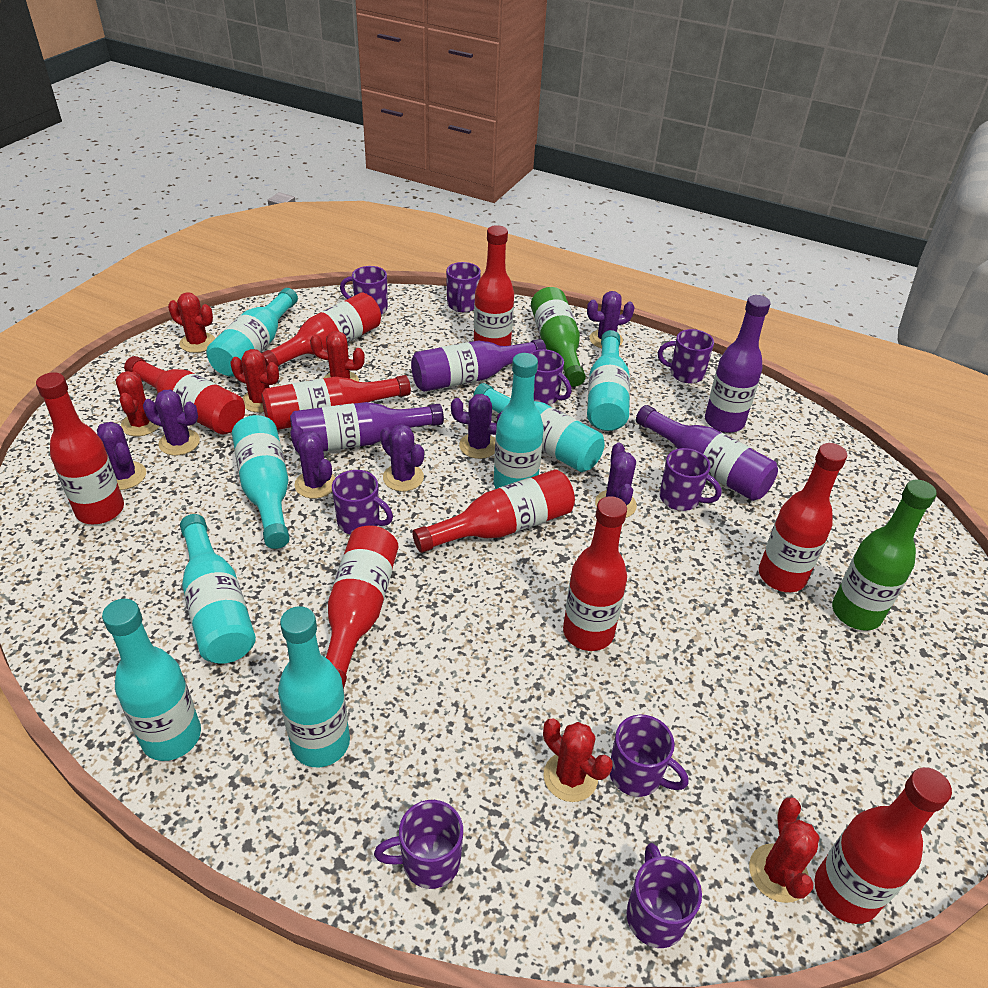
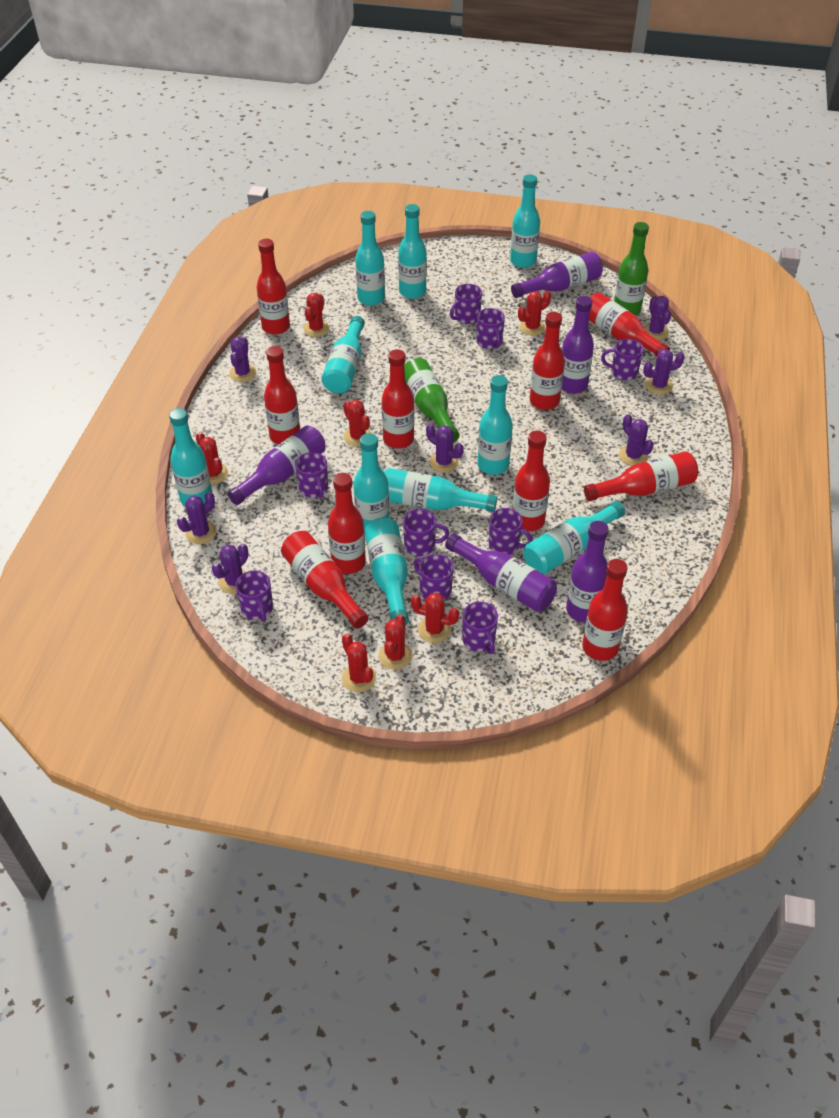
purple bottle: [290,402,444,451] [411,339,546,392] [636,405,778,501] [705,295,771,433] = 4 -> [228,425,325,505] [445,533,557,612] [511,252,603,298] [561,296,594,394] [566,521,609,623] = 5
red cactus: [116,371,160,436] [168,292,215,353] [231,349,279,412] [310,331,365,382] [543,718,613,802] [749,797,820,903] = 6 -> [196,432,228,484] [303,293,330,337] [342,633,376,692] [343,400,371,447] [378,614,413,670] [411,593,459,643] [518,291,551,336] = 7
turquoise bottle: [102,599,201,761] [180,514,256,664] [206,288,298,377] [232,415,290,549] [278,606,350,767] [473,383,605,472] [494,353,544,489] [587,330,630,431] = 8 -> [169,408,212,507] [322,316,365,393] [353,433,389,533] [355,211,385,306] [365,518,409,626] [384,468,497,512] [398,204,427,299] [477,375,513,475] [510,174,540,268] [524,501,625,574] = 10

